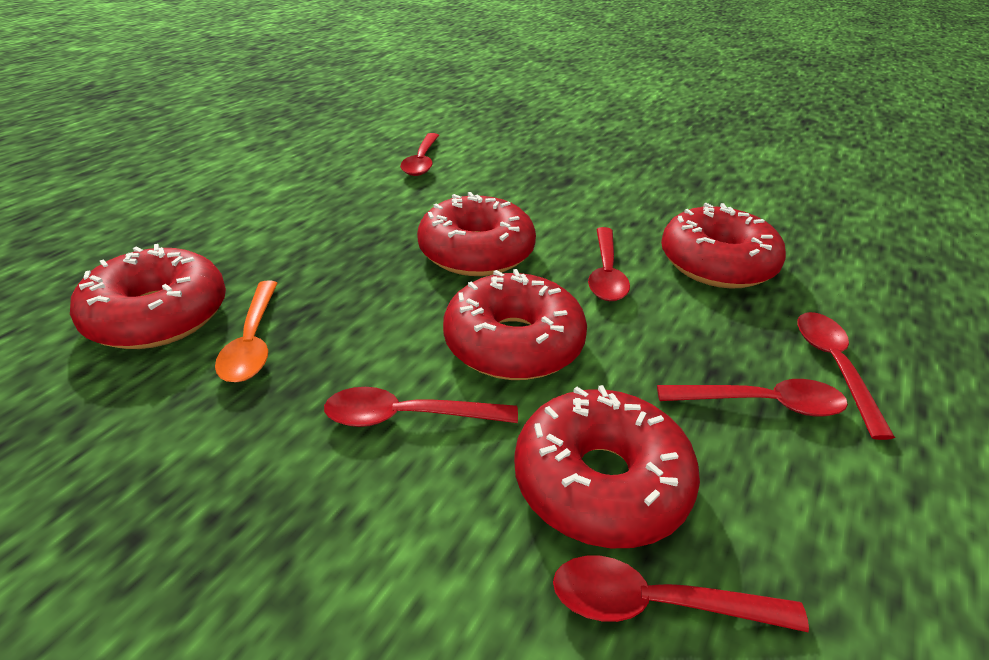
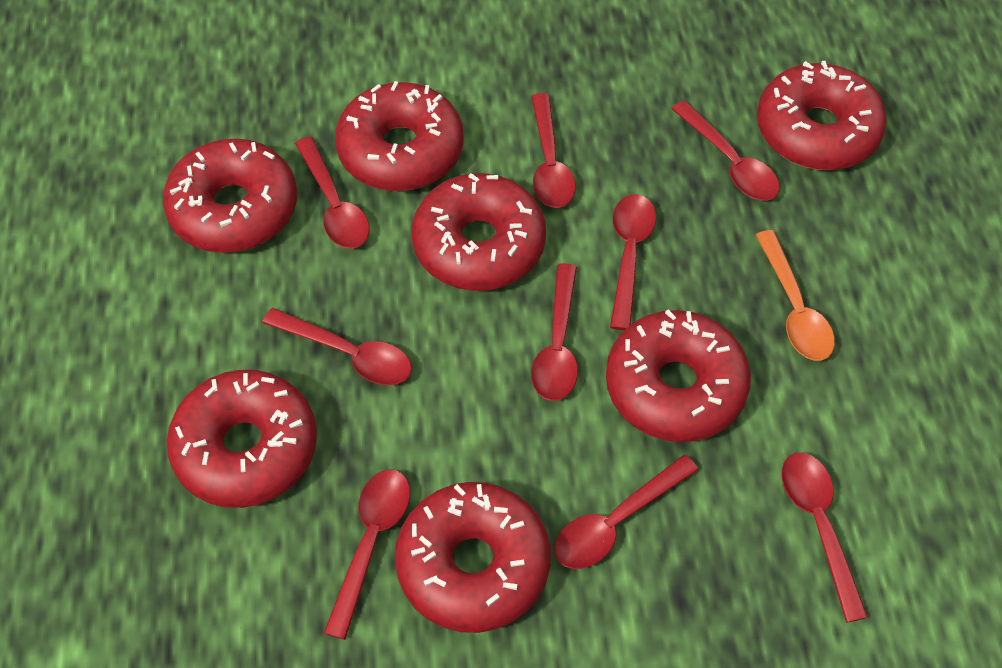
red donut: [70,244,226,349] [417,192,536,276] [443,269,587,380] [514,385,700,548] [661,203,786,289] = 5 -> [163,139,297,253] [167,370,317,508] [335,81,464,191] [395,482,551,633] [412,173,546,291] [606,309,751,442] [757,61,887,170] = 7
red spoon: [324,387,518,427] [400,133,439,176] [553,556,809,632] [588,227,630,301] [657,379,848,417] [797,312,895,440] = 6 -> [262,308,412,385] [295,137,369,249] [324,469,410,640] [531,93,576,208] [531,263,578,401] [554,455,699,569] [610,194,656,330] [671,100,780,201] [782,453,868,623] = 9

